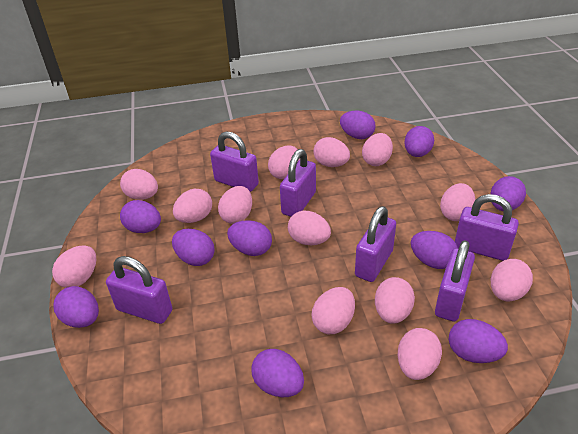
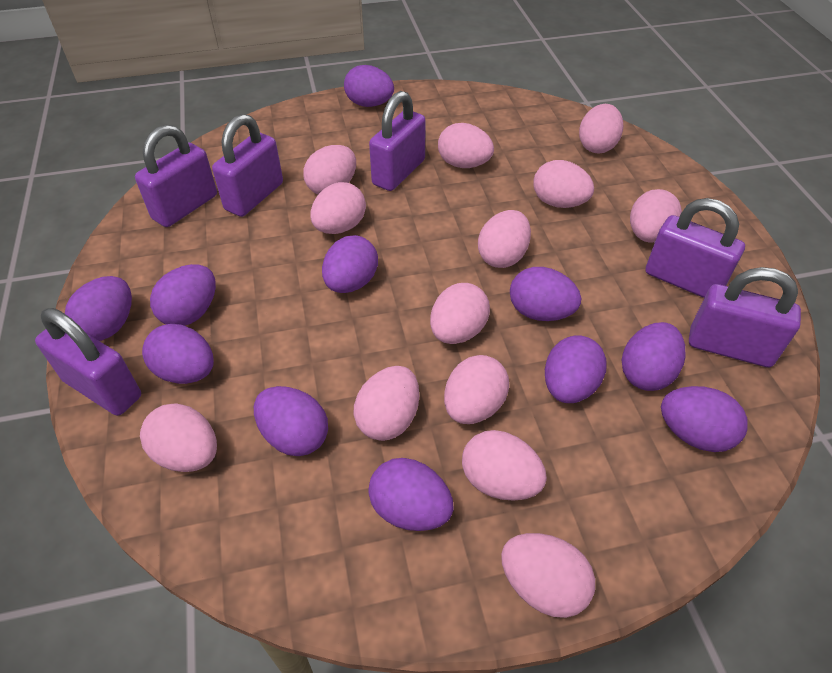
purple egg: [53,286,99,328] [120,200,161,233] [172,229,215,266] [227,220,272,256] [252,349,304,397] [340,111,375,139] [404,126,434,157] [411,231,458,269] [449,319,508,363] [490,176,526,211] = 10 -> [65,276,132,341] [142,324,214,384] [150,264,216,326] [254,386,328,456] [322,235,378,293] [344,65,394,107] [368,458,454,531] [510,267,581,321] [545,335,607,403] [622,322,685,391] [661,386,748,452] = 11

